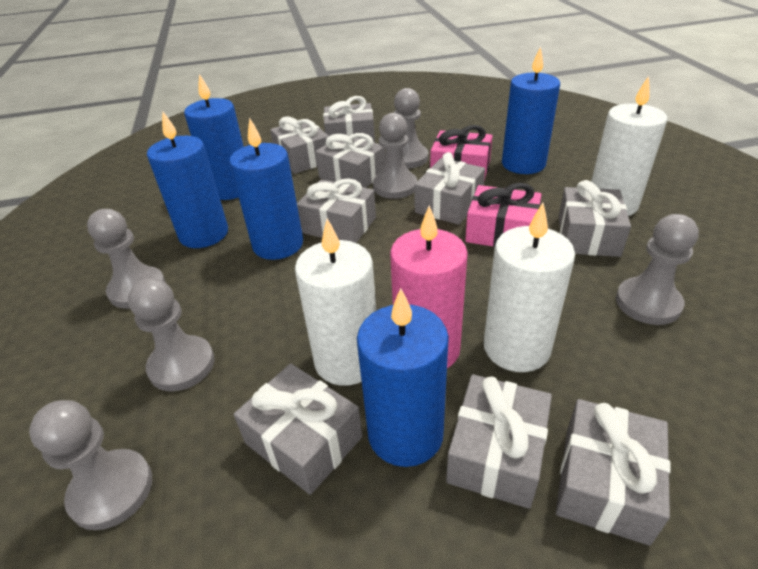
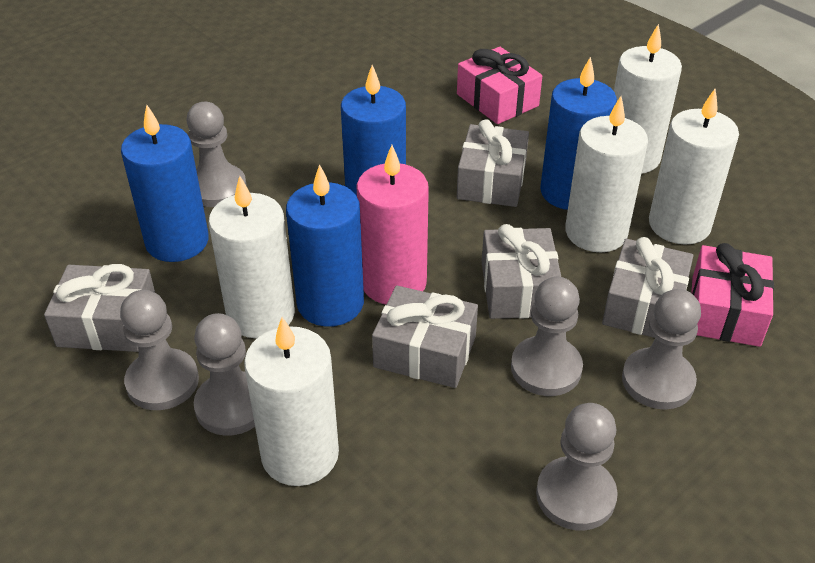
blue candle: [147,110,228,248] [184,74,244,200] [229,118,303,260] [357,288,449,467] [502,46,560,174] = 5 -> [121,104,209,262] [286,164,364,327] [341,65,406,196] [540,57,617,210] = 4
grey gift: [234,364,362,495] [270,116,329,174] [297,178,376,243] [315,133,385,188] [323,96,375,143] [414,152,485,225] [446,374,552,509] [556,399,671,546] [559,180,631,257] = 9 -> [44,264,155,352] [372,285,478,388] [457,119,529,207] [482,224,561,319] [602,237,693,338] = 5
white candle: [295,218,376,386] [484,203,575,372] [591,76,668,216] = 3 -> [208,176,295,339] [244,317,339,486] [565,96,648,252] [614,24,682,174] [649,89,739,245] = 5

